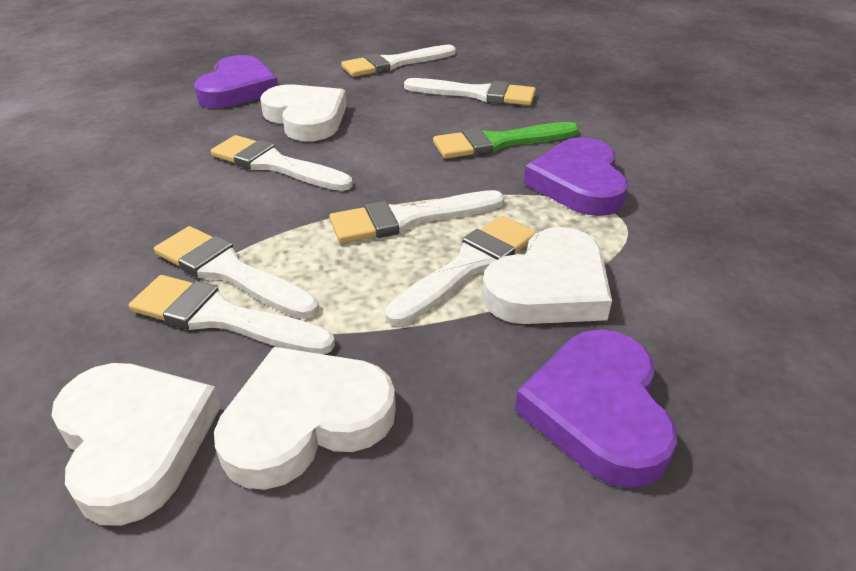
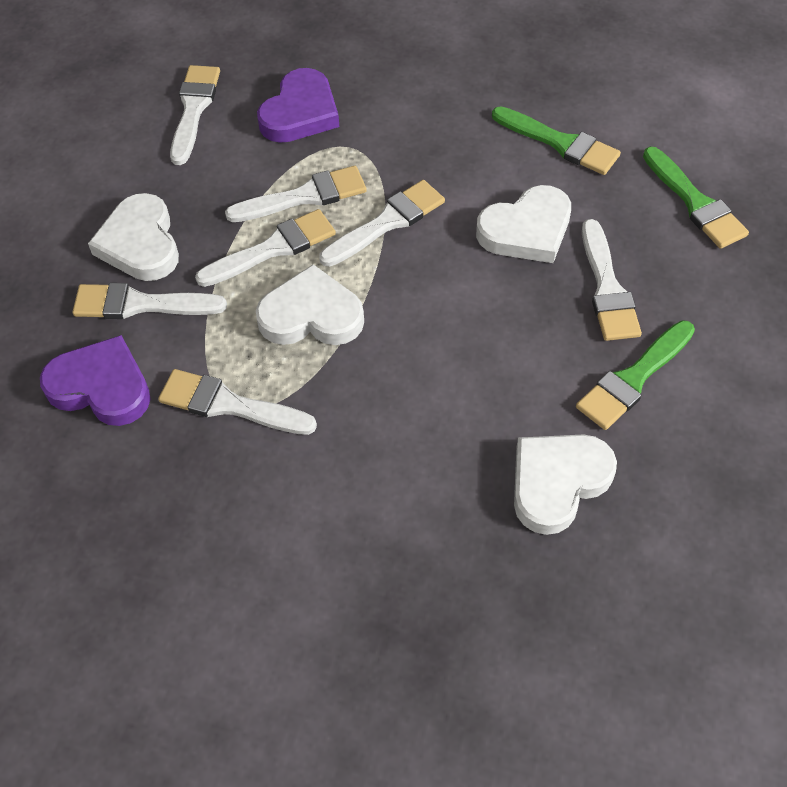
green brush: [433,122,579,159] = 1 -> [492,106,621,175] [576,320,695,430] [643,147,749,249] = 3
purple heart: [194,55,278,108] [515,329,677,488] [524,137,628,216] = 3 -> [40,335,151,426] [257,68,339,143] = 2

